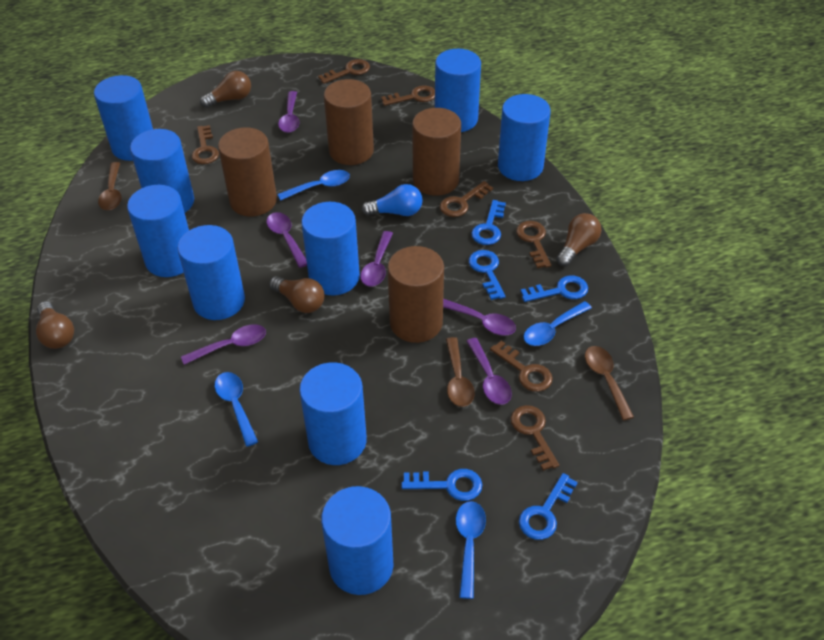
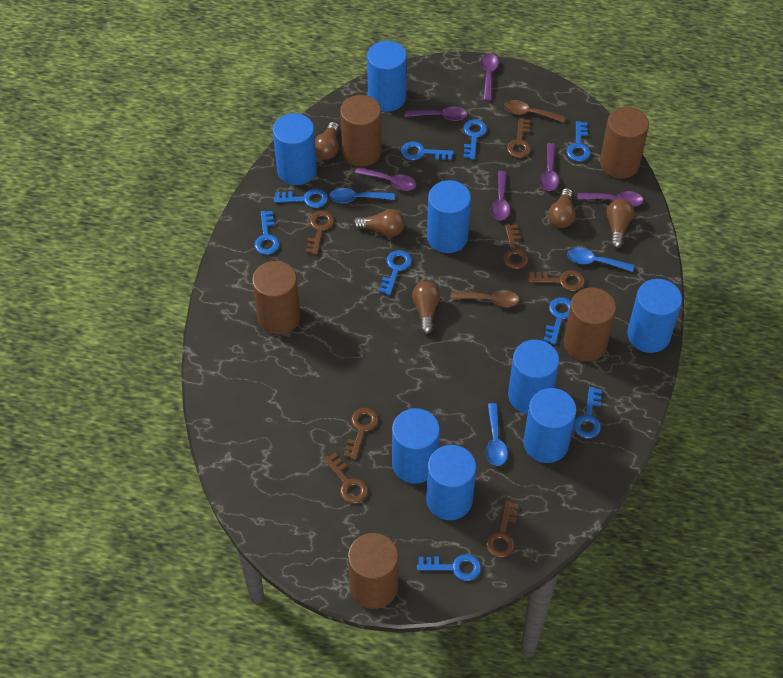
blue cylinder: [94,75,153,161] [127,185,189,277] [130,129,194,213] [178,225,245,320] [299,362,367,465] [301,202,360,296] [321,486,394,595] [435,49,481,132] [498,94,551,181] = 9 -> [273,113,317,185] [367,41,407,112] [392,408,440,484] [426,445,476,520] [427,180,471,253] [508,340,559,414] [523,388,577,463] [627,279,682,353] = 8
blue key: [401,469,482,501] [469,250,506,300] [471,200,506,245] [519,473,578,540] [520,275,588,302] = 5 -> [254,211,279,255] [274,189,328,208] [379,250,412,295] [401,141,454,160] [417,554,481,581] [463,119,487,160] [544,297,571,344] [567,121,590,162] [574,387,602,438] = 9
blue light bulb: [362,184,423,216] = 1 -> none = 0
blue spoon: [215,372,258,447] [277,170,350,201] [456,501,486,599] [523,301,592,346] = 4 -> [329,188,395,203] [486,403,508,466] [567,247,634,272] = 3
brown cylinder: [218,127,277,217] [324,79,374,165] [388,246,444,343] [412,108,461,196] = 4 -> [252,261,300,335] [340,95,382,167] [348,533,399,609] [564,287,616,362] [600,107,649,179] = 5
brown light bulb: [36,301,74,349] [200,71,251,108] [269,276,325,313] [556,213,602,266] = 4 -> [315,122,339,160] [353,209,405,237] [412,281,440,334] [548,188,576,228] [607,199,634,248] = 5
brown spoon: [98,162,121,210] [446,337,475,407] [585,346,634,421] = 3 -> [450,290,519,307] [504,100,565,123] = 2

